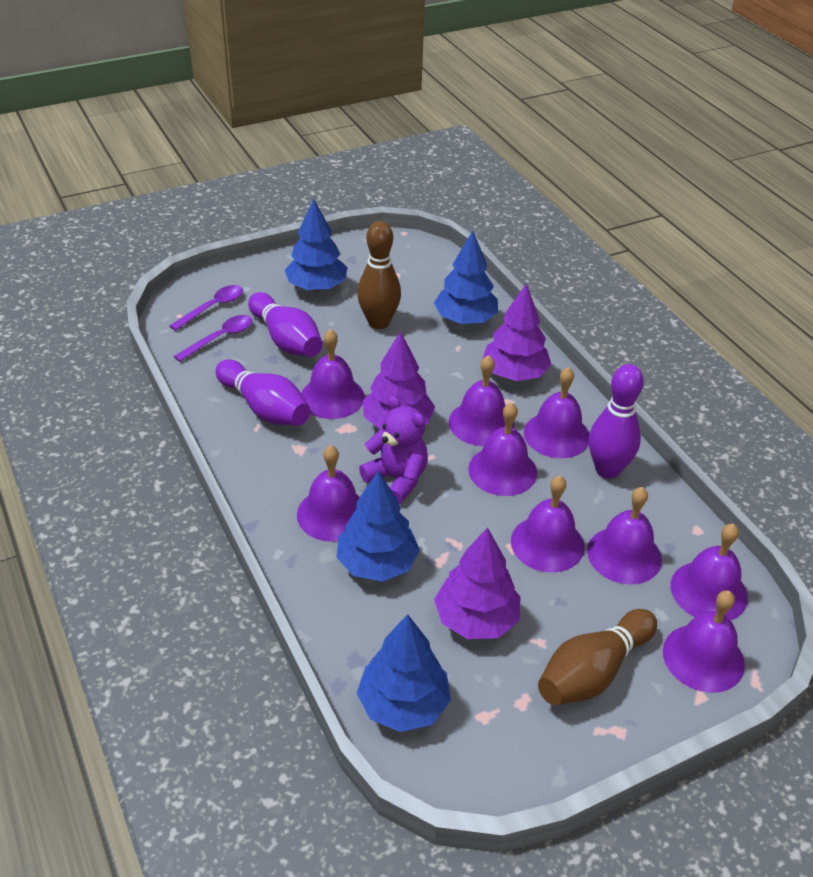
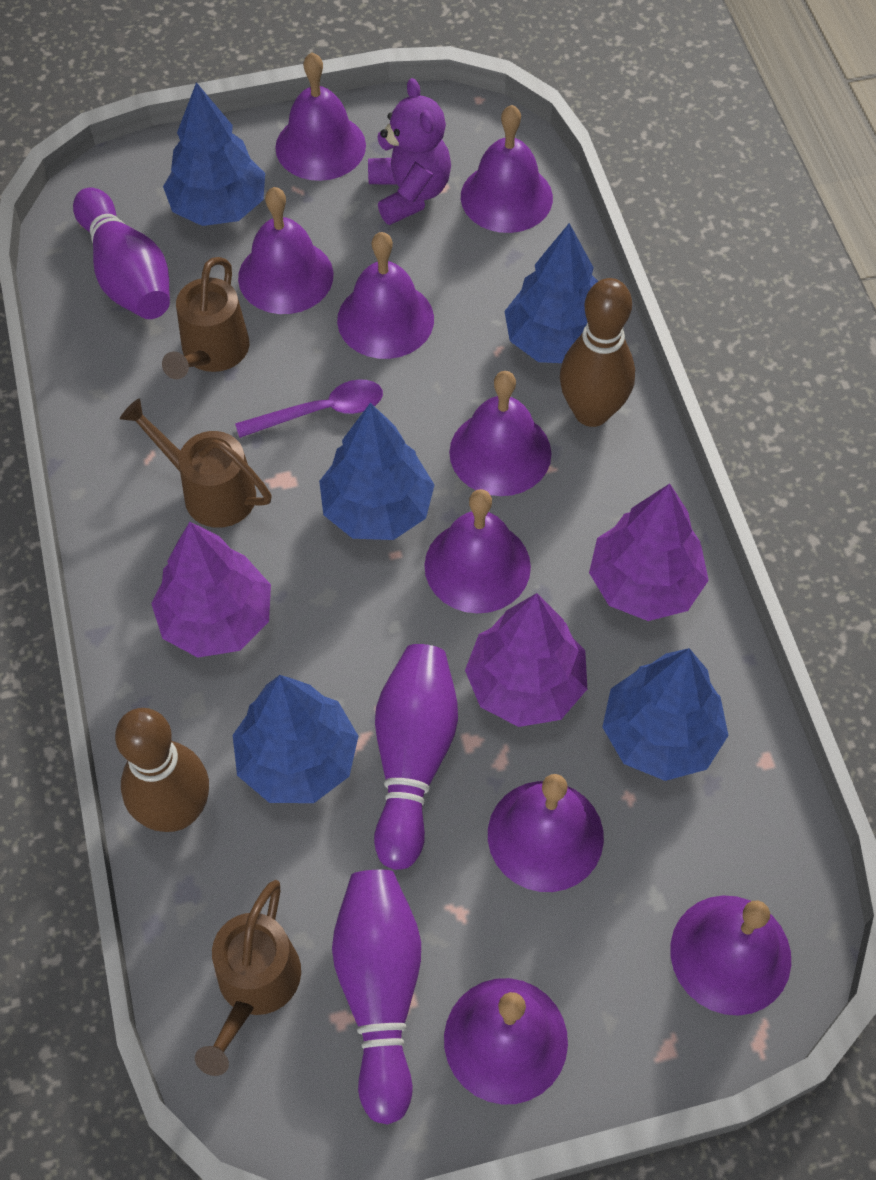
blue tree: [285,199,347,291] [336,471,420,582] [357,614,451,732] [434,231,498,324] = 4 -> [163,82,265,226] [233,675,359,803] [319,403,434,540] [504,223,598,363] [602,648,729,781] = 5
brown watering can: none = 0 -> [120,398,272,528] [162,257,250,379] [195,880,301,1076] = 3
purple spoon: [170,285,243,331] [174,315,252,362] = 2 -> [235,379,383,438] = 1

